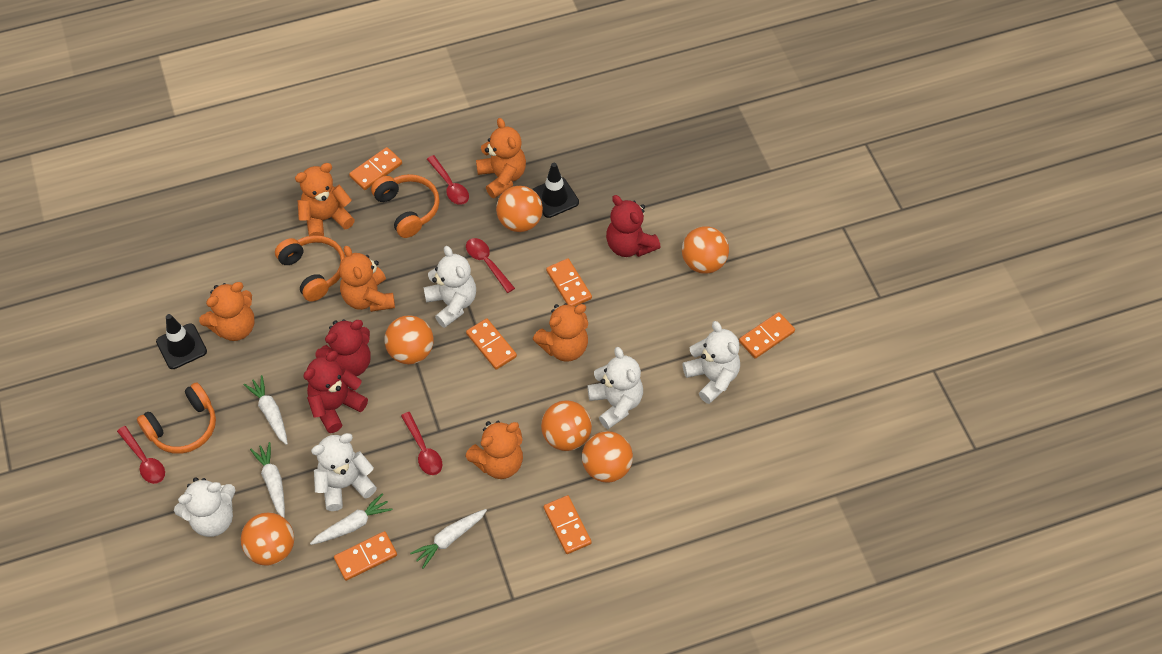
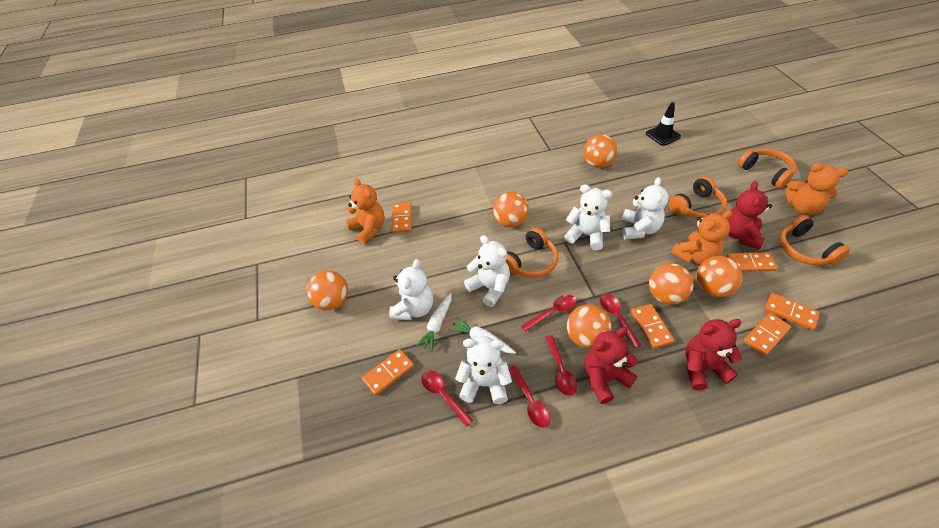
black traffic cone: [156,314,207,369] [532,163,579,218] = 2 -> [646,102,681,146] = 1
orange headphones: [137,383,216,454] [275,235,345,302] [371,174,440,238] = 3 -> [506,228,558,278] [669,176,727,219] [738,148,797,189] [780,215,850,265] = 4
orange teddy bear: [199,282,255,341] [295,163,355,236] [339,246,395,312] [465,421,523,479] [476,118,526,198] [533,303,588,362] = 6 -> [346,178,385,245] [671,210,732,264] [785,163,848,215] = 3
red spoon: [117,426,165,484] [401,412,442,475] [427,155,469,205] [466,238,515,293] = 4 -> [421,371,473,427] [508,365,551,428] [521,295,577,332] [545,335,577,396] [600,294,641,349] = 5
white carrot: [244,375,288,445] [250,442,285,518] [310,493,393,545] [410,509,487,569] = 4 -> [416,293,452,352] [449,317,516,354] = 2

